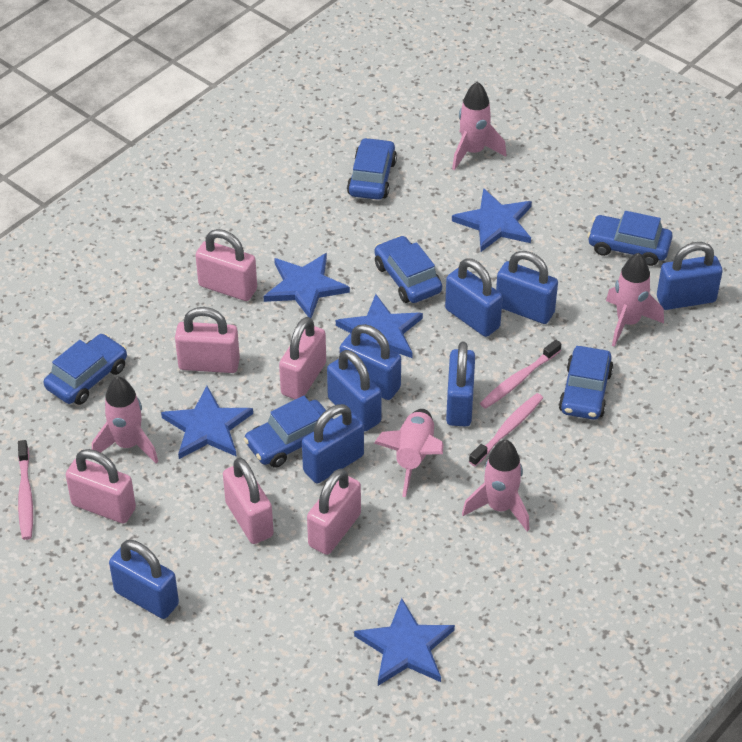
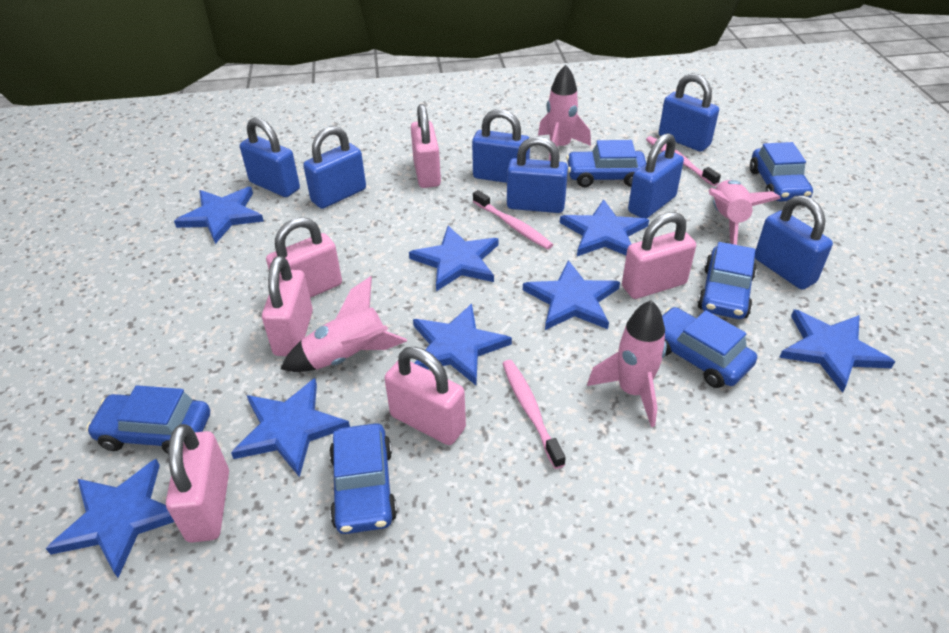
blue padlock: [109,540,179,619] [302,404,364,483] [327,350,382,432] [340,324,401,400] [445,258,503,337] [446,342,475,426] [496,251,558,324] [657,242,723,310] = 8 -> [240,117,300,197] [303,126,366,209] [472,109,530,183] [507,136,568,213] [628,133,684,219] [659,73,719,152] [755,195,833,290] = 7
blue star: [161,386,253,459] [264,253,350,318] [336,294,423,358] [354,598,455,686] [452,188,532,252] = 5 -> [46,459,174,578] [174,187,264,244] [231,378,350,477] [409,226,499,291] [413,304,512,385] [523,260,620,330] [560,199,649,256] [779,309,895,393] = 8
pink rocket: [92,376,158,464] [374,409,444,497] [452,81,506,170] [462,440,530,531] [606,253,664,347] = 5 -> [281,276,407,372] [538,65,591,161] [587,300,667,427] [708,180,781,245] = 4

